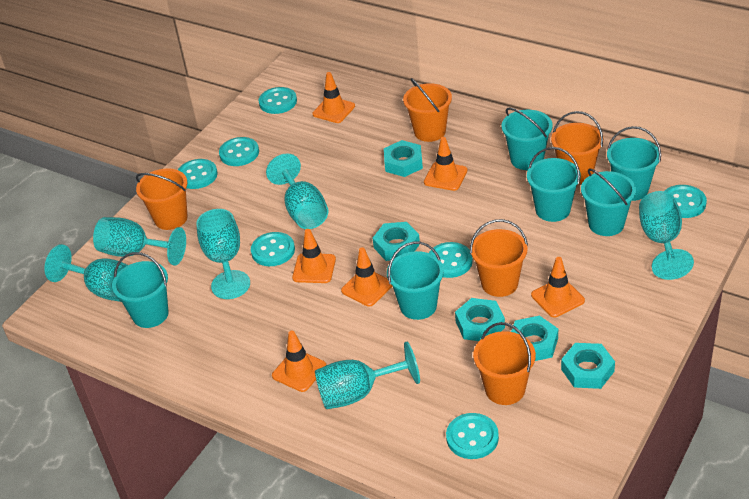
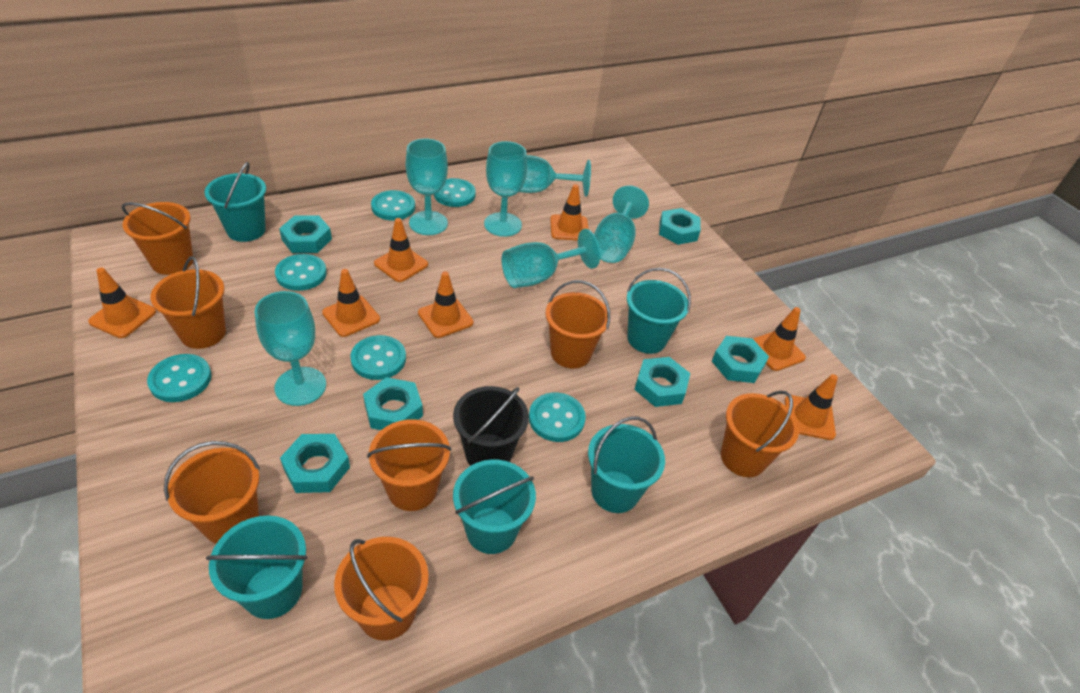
black bucket: none = 0 -> [453,386,529,466] = 1
orange bucket: [136,168,188,230] [403,78,452,142] [470,219,528,297] [473,322,536,405] [551,111,604,184] = 5 -> [122,202,193,275] [150,256,226,349] [164,441,260,544] [334,537,429,641] [367,419,451,511] [546,280,610,369] [721,391,799,477] = 7
orange traffic cone: [272,331,326,392] [292,229,336,283] [312,72,355,123] [341,247,392,307] [424,137,467,191] [531,257,585,317] = 6 -> [88,267,156,338] [322,269,380,337] [374,218,428,282] [418,271,473,338] [550,184,588,240] [753,307,806,371] [785,374,838,440] = 7
turquoise bucket: [112,252,169,328] [387,241,444,320] [501,108,553,170] [527,147,581,222] [581,168,636,236] [607,126,661,201] = 6 -> [204,162,266,242] [206,516,307,619] [453,459,536,554] [588,416,665,513] [627,268,691,354] = 5
turquoise button: [178,159,217,189] [219,137,259,166] [251,232,295,266] [259,87,297,114] [429,242,473,278] [446,413,499,459] [665,185,707,218] = 7 -> [147,354,212,402] [275,254,327,291] [350,335,406,380] [371,190,415,220] [434,178,476,207] [529,392,586,442] = 6
turquoise nut: [373,222,420,261] [384,140,423,177] [455,298,505,341] [511,316,558,361] [561,343,615,389] = 5 -> [279,215,332,253] [280,434,350,493] [363,377,423,430] [634,357,691,407] [659,208,701,245] [712,336,769,383] = 6

